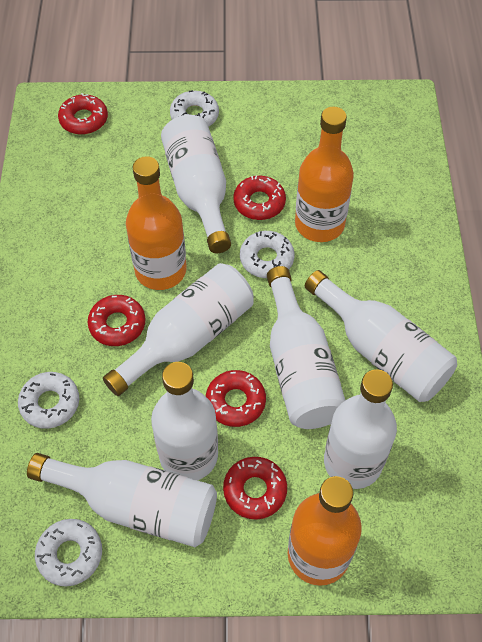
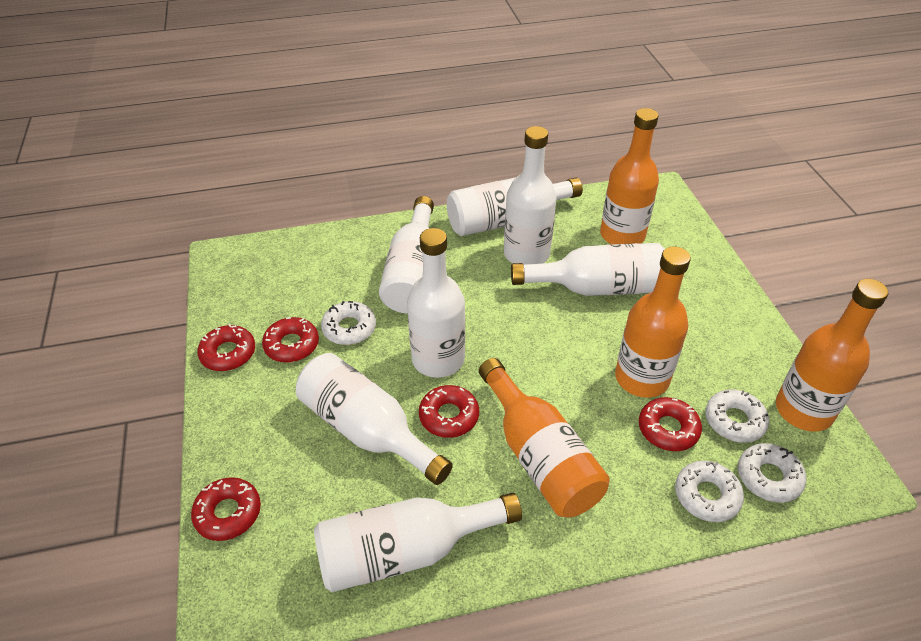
orange bottle: [126,156,187,290] [288,476,362,586] [295,107,354,242] = 3 -> [479,358,610,517] [600,108,659,244] [615,247,691,398] [776,279,888,432] = 4

